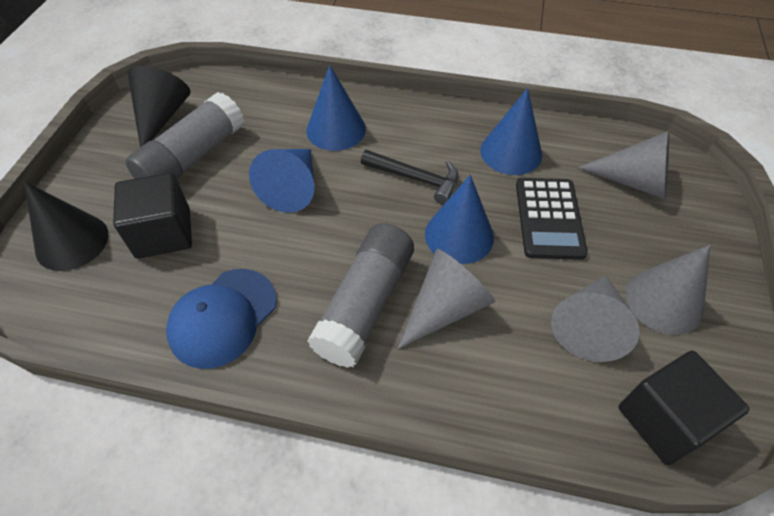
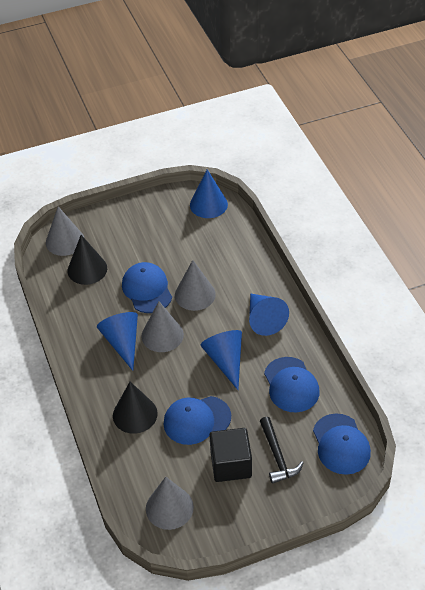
black calculator: [516,178,587,260] = 1 -> none = 0
black cube: [113,173,192,259] [619,351,749,465] = 2 -> [210,428,252,482] = 1
blue cap: [166,269,277,369] = 1 -> [122,262,172,313] [163,396,231,445] [264,357,319,412] [313,414,371,475] = 4
grey glue stick: [125,92,244,179] [307,223,414,368] = 2 -> none = 0

